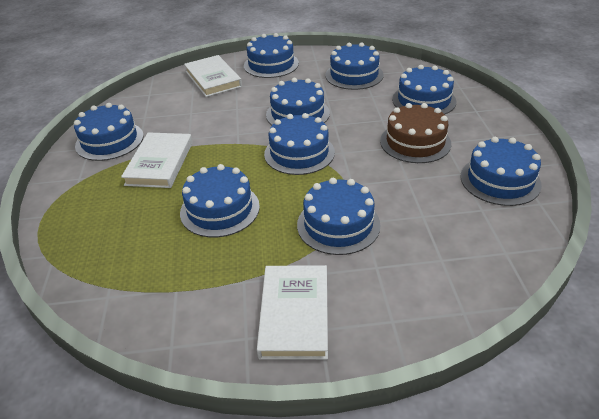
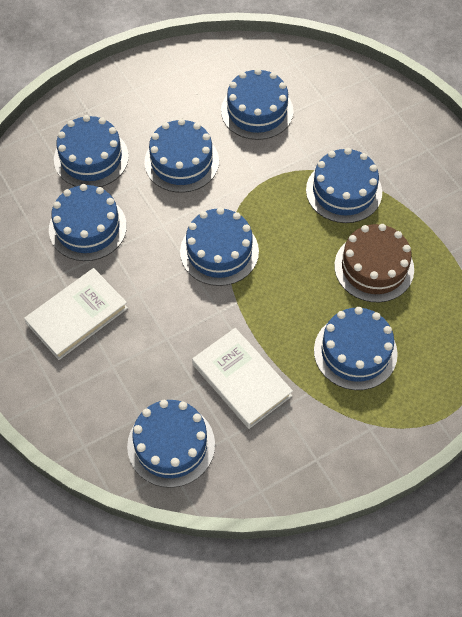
blue cake: [74,103,144,161] [180,164,260,237] [244,33,299,78] [264,113,335,175] [266,78,330,125] [297,178,381,255] [325,43,383,90] [392,65,456,114] [461,137,542,206] = 9 -> [49,184,127,261] [54,115,129,187] [127,400,215,488] [144,119,219,193] [180,207,259,286] [221,68,294,140] [306,148,382,223] [314,307,398,390] = 8
white book: [121,132,193,188] [184,55,242,97] [257,265,328,360] = 3 -> [24,268,128,360] [192,328,293,429] = 2

